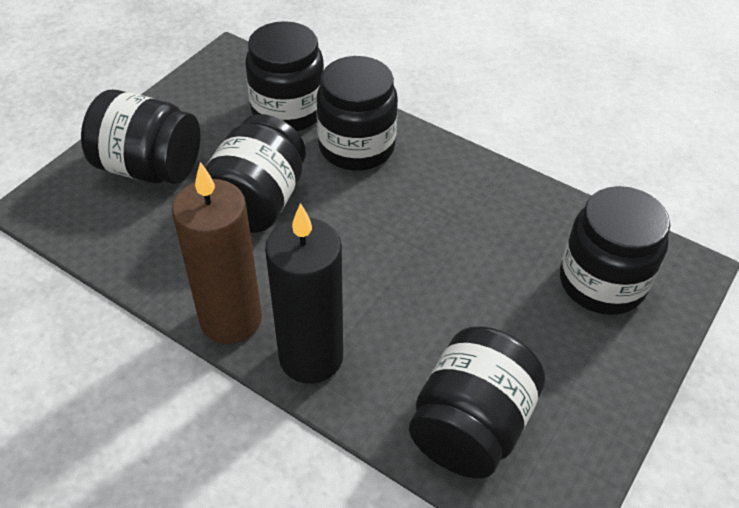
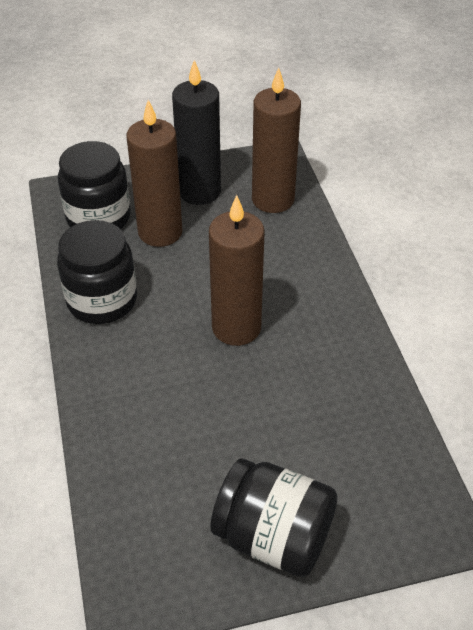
black jar: [81,90,200,184] [205,114,306,233] [245,21,324,131] [317,56,398,171] [409,327,545,479] [560,186,670,315] = 6 -> [57,220,137,324] [58,141,131,229] [210,458,337,577] = 3
brown candle: [172,162,262,344] = 1 -> [127,100,183,247] [209,195,265,346] [252,68,301,213] = 3

